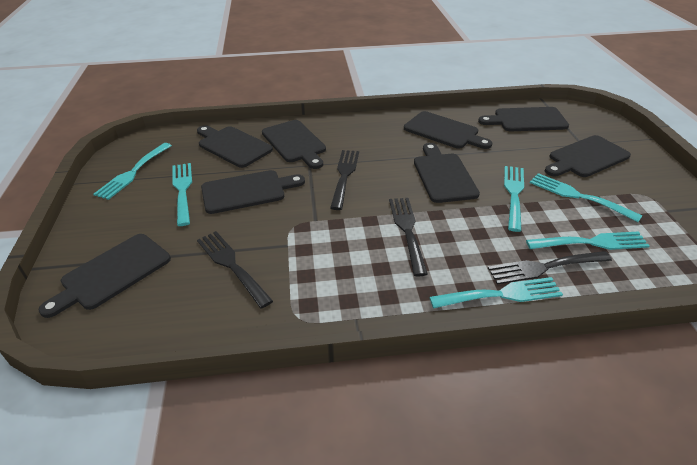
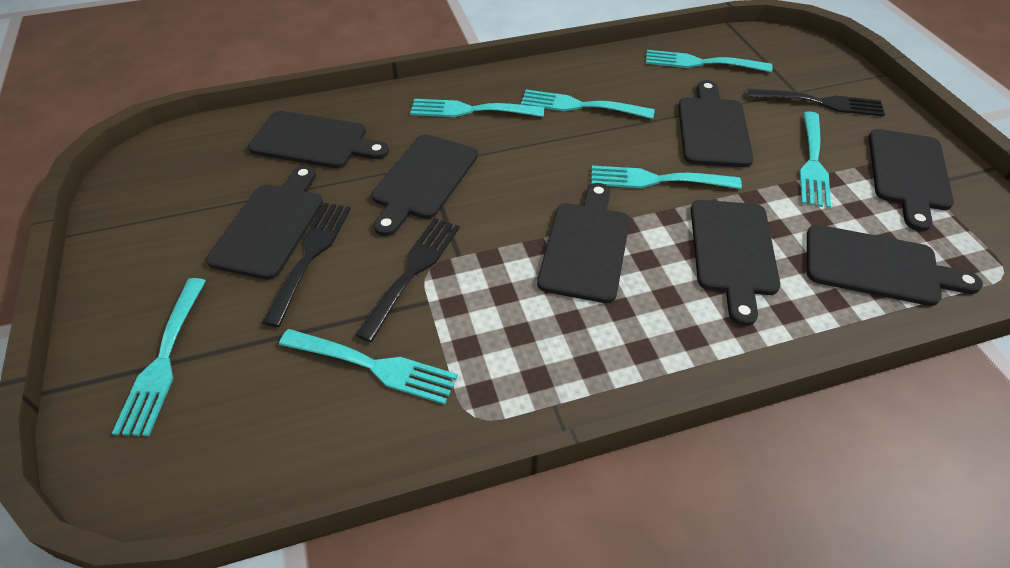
black fork: [197,231,273,309] [330,150,359,210] [389,198,428,277] [488,251,612,284] = 4 -> [262,203,351,327] [355,218,460,342] [747,88,885,117] = 3
turquoise fork: [93,143,172,200] [172,163,192,226] [429,277,563,308] [504,166,524,232] [526,231,649,250] [530,173,643,222] = 6 -> [112,278,206,436] [279,329,458,405] [410,99,544,117] [521,90,655,119] [591,166,742,189] [646,50,773,72] [800,111,831,208] = 7

